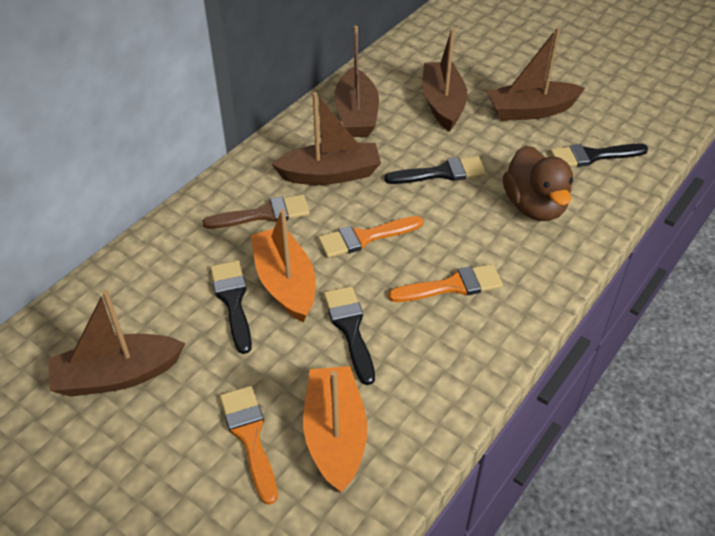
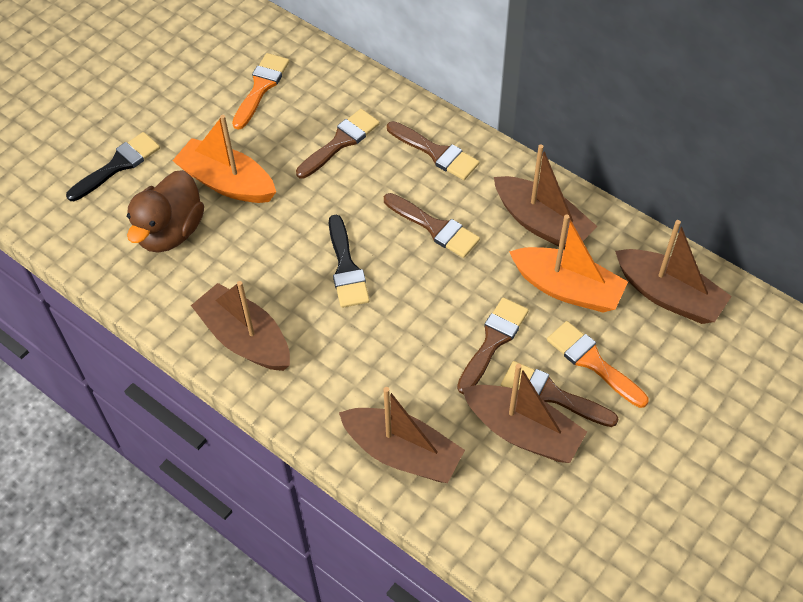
black brush: [210,260,252,354] [324,286,375,385] [384,156,486,184] [550,144,648,167] = 4 -> [66,132,160,201] [329,214,370,308] = 2
brown brush: [202,195,310,229] = 1 -> [296,109,380,179] [384,193,480,258] [387,121,479,180] [457,297,529,394] [501,361,619,427] = 5
orange brush: [220,386,278,505] [318,216,423,258] [388,264,503,302] = 3 -> [232,53,290,130] [547,321,648,408] = 2

